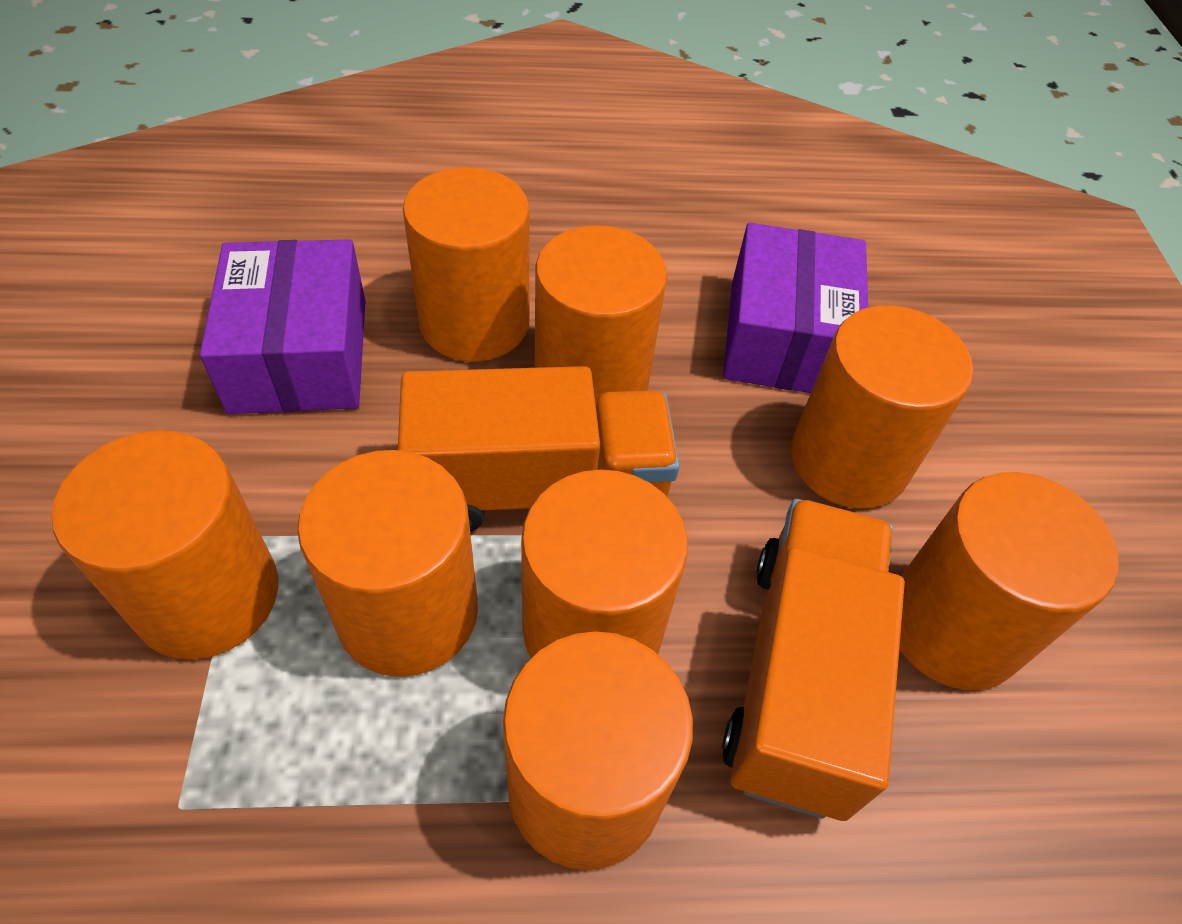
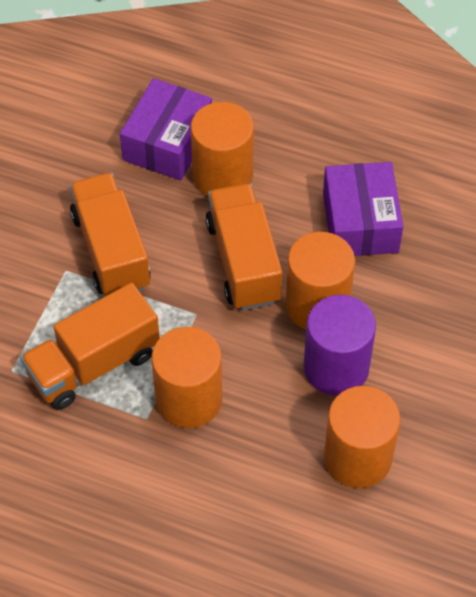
orange cylinder: [52,430,278,659] [297,450,478,677] [403,167,530,362] [503,631,693,870] [521,470,688,658] [535,226,667,404] [791,305,973,509] [899,472,1119,690] = 8 -> [152,327,222,428] [191,102,254,196] [286,232,355,329] [324,386,400,488] = 4
orange truck: [398,366,680,532] [722,499,905,821] = 2 -> [20,283,160,410] [70,173,151,296] [206,183,283,310] = 3
purple cylinder: none = 0 -> [304,295,376,396] = 1

